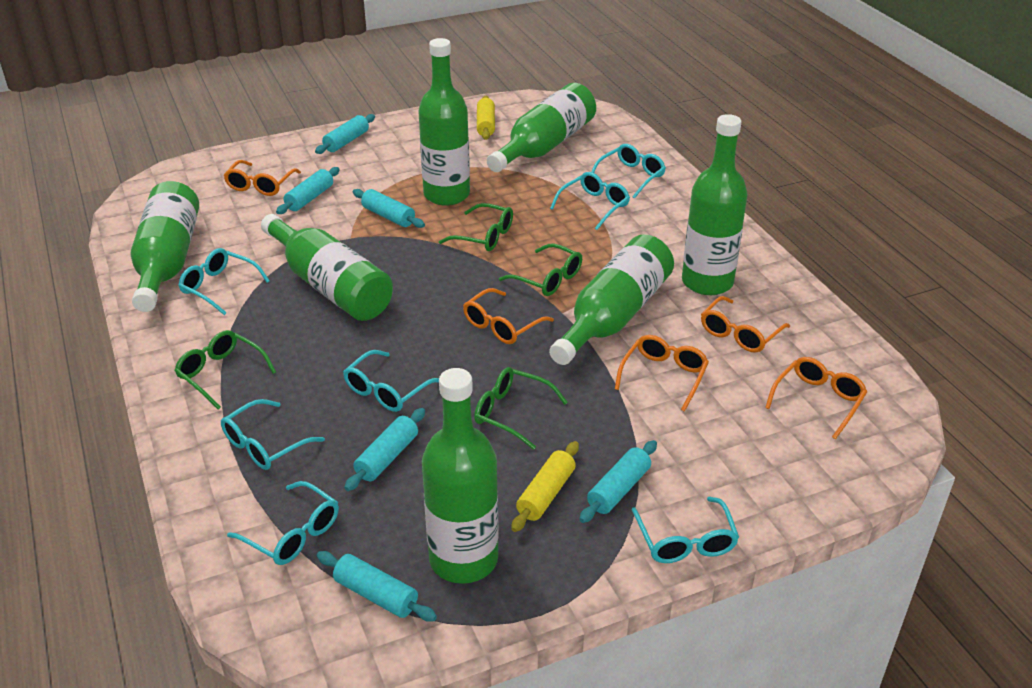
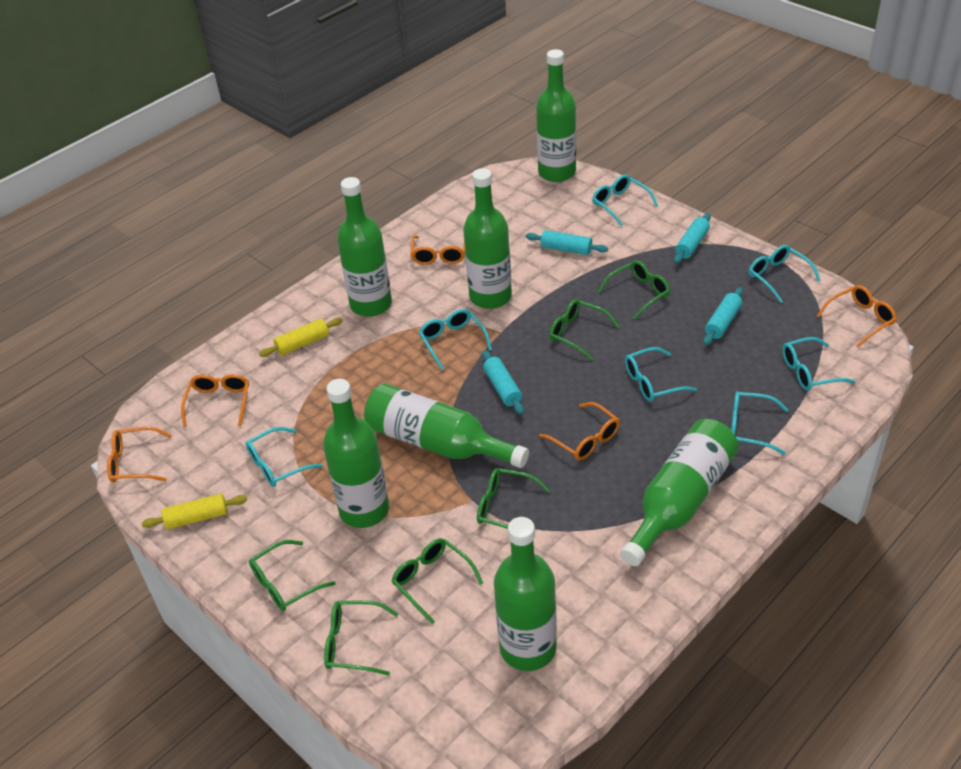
green glasses: [174,330,276,410] [439,203,513,251] [474,367,568,450] [499,244,582,296] = 4 -> [249,540,336,611] [324,600,398,675] [392,538,483,624] [477,468,550,529] [549,299,620,360] [598,260,670,320] = 6
turquoise rolling pin: [276,167,340,214] [315,114,375,154] [317,551,437,621] [344,408,425,491] [353,189,425,228] [580,440,657,523] = 6 -> [482,350,524,414] [526,230,608,255] [674,213,711,264] [704,287,743,345] = 4

